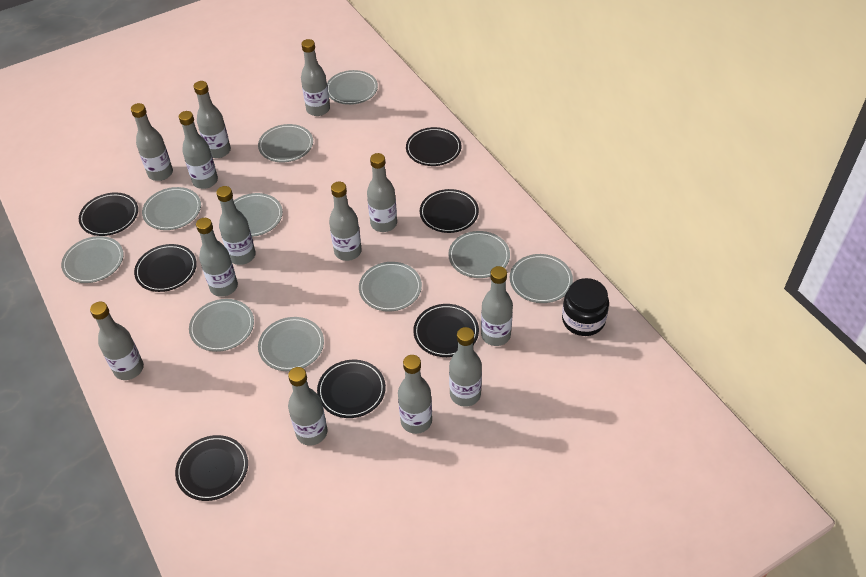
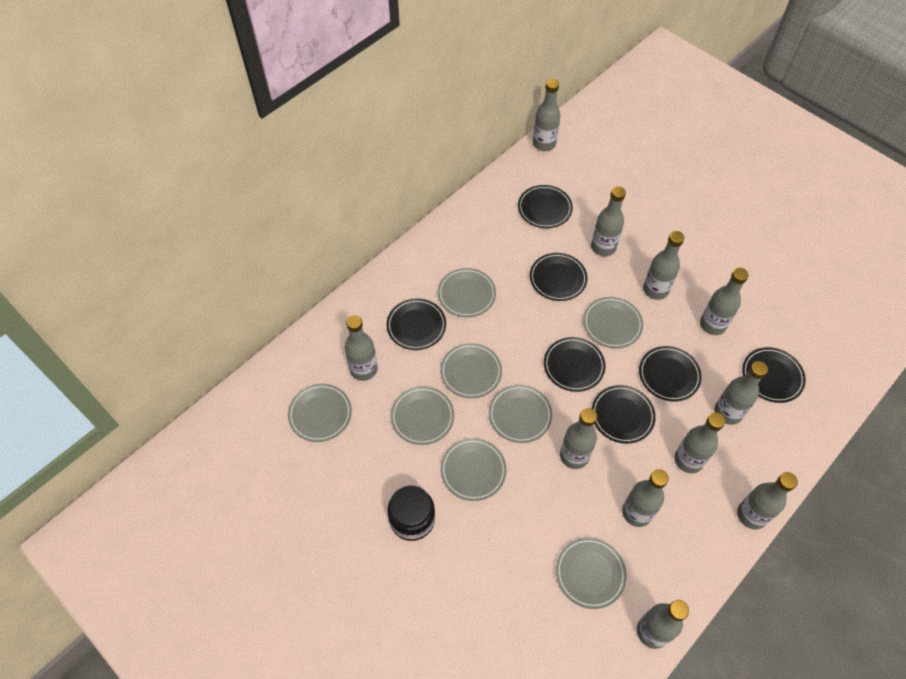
grey bottle: [90,302,144,380] [131,103,173,181] [179,111,218,189] [194,81,231,158] [196,218,238,297] [216,186,256,265] [288,367,327,446] [301,39,330,116] [329,182,362,261] [367,153,397,232] [398,355,432,434] [449,327,482,407] [481,266,513,346] = 13 -> [345,315,378,381] [533,79,560,151] [560,408,597,469] [591,186,626,256] [622,469,669,527] [637,600,689,649] [643,231,684,300] [675,412,725,473] [700,268,749,335] [714,361,768,425] [737,472,798,530] = 11
grey plate: [61,236,124,283] [142,187,201,230] [189,299,254,352] [234,193,283,237] [258,124,313,162] [258,317,324,371] [327,70,378,105] [359,262,422,312] [448,231,510,278] [510,254,573,303] = 10 -> [288,384,352,442] [391,386,454,445] [438,268,496,317] [440,343,502,398] [440,438,507,501] [489,385,552,443] [556,537,627,609] [583,297,643,348] = 8

